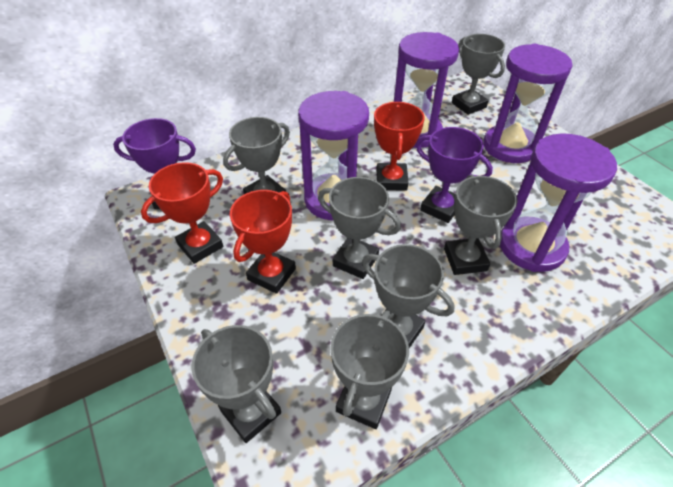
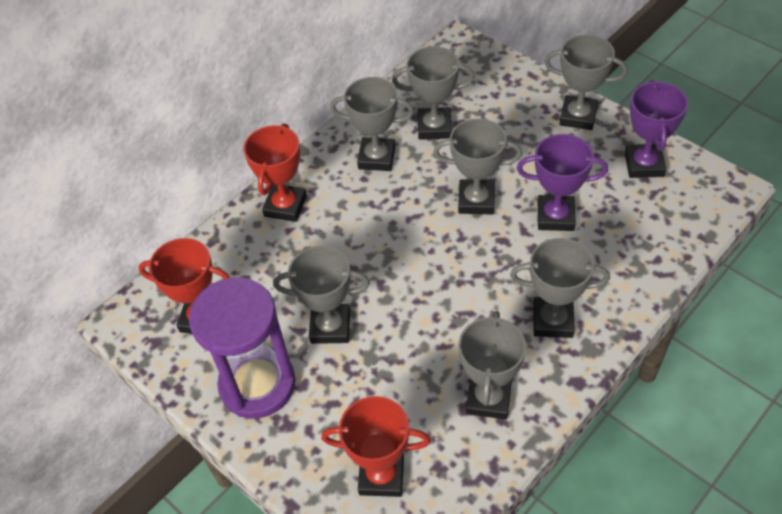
purple hourglass: [298,91,369,220] [394,32,459,148] [483,44,572,163] [500,133,617,272] = 4 -> [189,278,296,418] = 1

